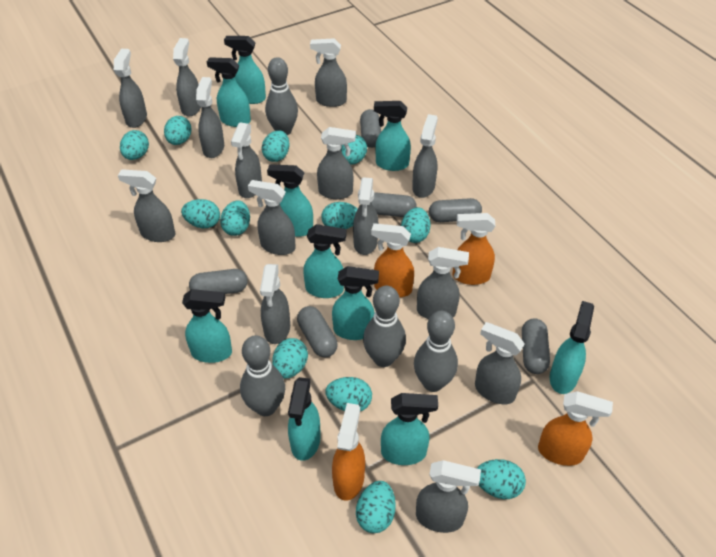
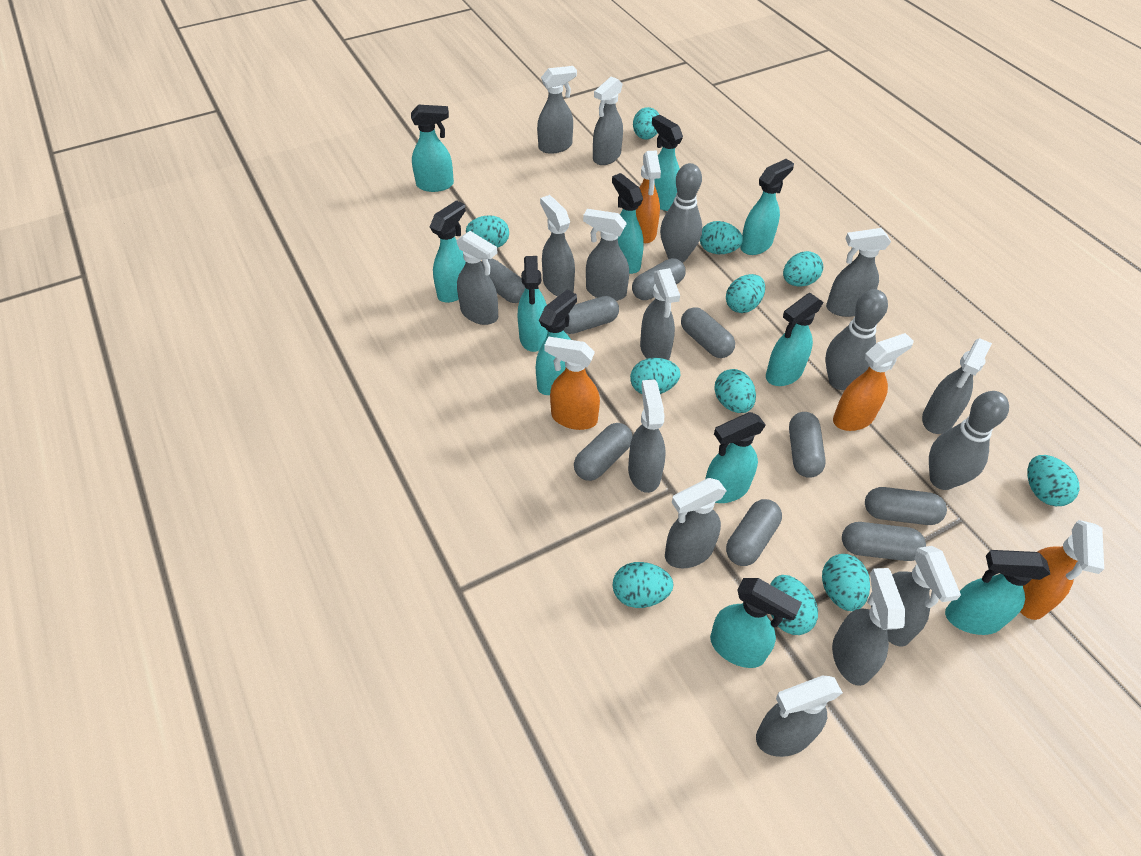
grey bowling pin: [240,335,285,416] [265,57,298,135] [363,286,406,367] [414,311,458,392] = 4 -> [660,163,702,263] [826,289,888,390] [929,391,1009,490] = 3
grey capsule: [189,269,248,294] [297,306,338,357] [360,109,381,148] [371,192,417,217] [429,198,482,222] [522,318,550,374] = 6 -> [481,258,525,303] [564,296,619,334] [574,423,633,481] [632,258,686,300] [681,307,735,358] [726,499,782,566] [789,412,826,478] [842,522,926,561] [865,487,947,525] = 9
grey spray bottle: [114,49,147,128] [118,169,175,242] [173,38,201,117] [196,77,224,158] [231,122,262,198] [248,180,296,255] [260,264,290,344] [310,38,347,107] [317,127,356,199] [353,177,379,255] [412,114,438,198] [416,460,481,533] [417,247,469,319] [475,322,525,404] = 14 -> [456,231,498,325] [537,66,577,154] [540,195,575,296] [583,209,629,301] [593,76,623,165] [628,379,666,493] [640,268,680,360] [665,478,727,568] [756,676,843,757] [826,228,891,317] [832,568,905,686] [871,546,961,646] [922,338,992,434] = 13
turquoise egg: [120,130,149,160] [164,116,192,145] [181,199,220,228] [220,200,250,236] [262,130,289,162] [272,338,308,379] [321,202,357,229] [326,377,372,411] [341,135,367,165] [356,481,396,533] [401,207,431,243] [477,459,526,499] = 12 -> [466,215,509,248] [613,562,674,608] [630,358,680,394] [633,107,659,139] [700,221,743,254] [714,369,756,413] [726,274,765,313] [770,575,818,635] [783,251,823,287] [822,554,870,611] [1027,455,1080,506] = 11
turquoise spray bottle: [182,289,232,363] [207,57,251,127] [224,36,266,104] [267,164,313,237] [288,377,321,461] [303,224,347,298] [332,266,379,340] [374,101,411,171] [381,393,438,465] [550,301,594,394] = 10 -> [411,105,454,192] [430,200,466,303] [518,256,548,352] [536,290,577,395] [612,173,644,274] [652,115,683,211] [705,412,766,503] [710,578,802,668] [740,159,794,255] [766,293,823,386] [945,550,1050,635] = 11

